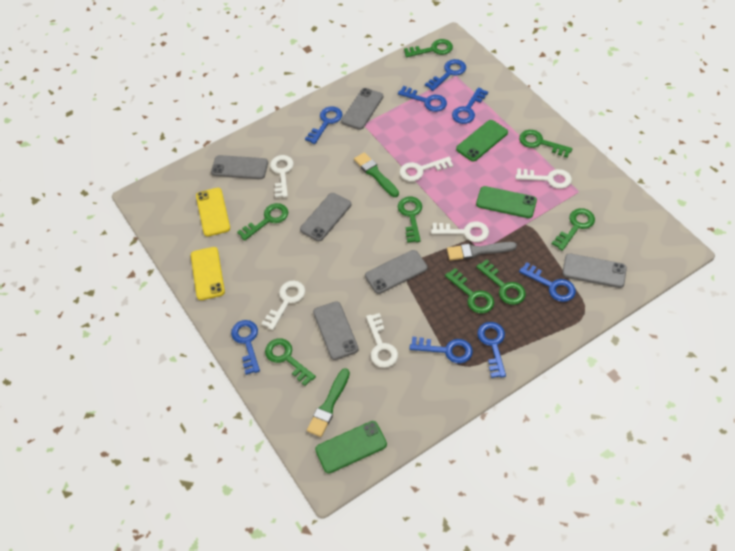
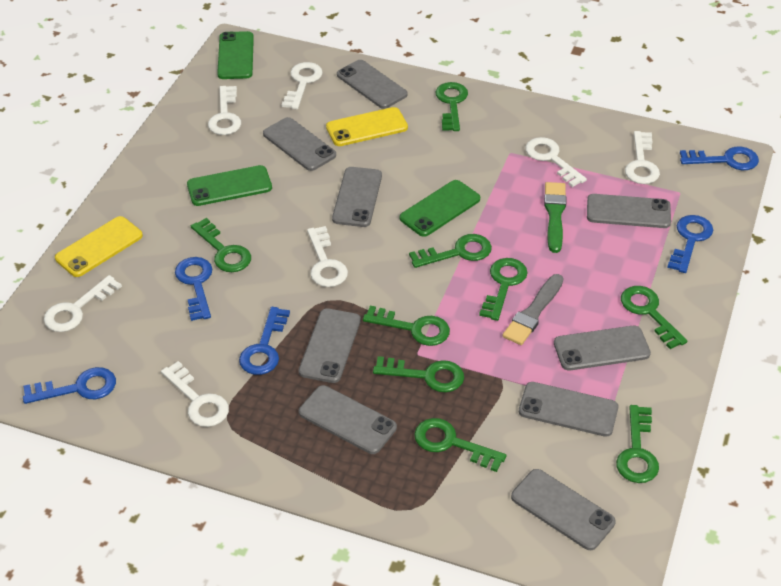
blue key: [231,320,260,375] [305,106,342,144] [398,86,447,112] [409,337,473,364] [425,59,466,91] [452,88,488,124] [477,322,506,378] [519,262,576,302] = 8 -> [23,367,116,404] [175,257,212,321] [239,307,290,375] [667,215,713,273] [680,146,759,170] = 5
green brush: [307,368,350,437] [354,152,399,197] = 2 -> [544,182,566,253] = 1
green key: [237,203,288,241] [265,339,316,386] [398,197,422,243] [404,39,453,57] [445,268,494,314] [476,259,526,305] [519,130,572,157] [552,208,595,251] = 8 -> [191,218,251,272] [363,306,450,346] [373,356,464,392] [409,234,492,268] [414,418,507,472] [435,82,468,131] [479,258,527,321] [616,405,659,483] [621,286,687,349] = 9
grey phone: [211,155,268,179] [300,193,351,241] [313,301,359,360] [341,88,383,130] [365,250,428,294] [562,253,627,288] = 6 -> [263,117,336,171] [299,308,361,383] [299,385,397,454] [332,167,382,227] [337,60,408,109] [511,469,616,550] [519,382,618,437] [554,326,651,371] [587,194,671,228] = 9
white key: [261,281,305,330] [270,155,294,198] [366,313,398,368] [399,157,453,181] [431,221,489,242] [515,168,572,189] = 6 -> [44,275,122,332] [161,361,229,427] [208,86,241,135] [282,62,323,109] [307,226,348,287] [525,137,587,187] [625,131,660,184] = 7

